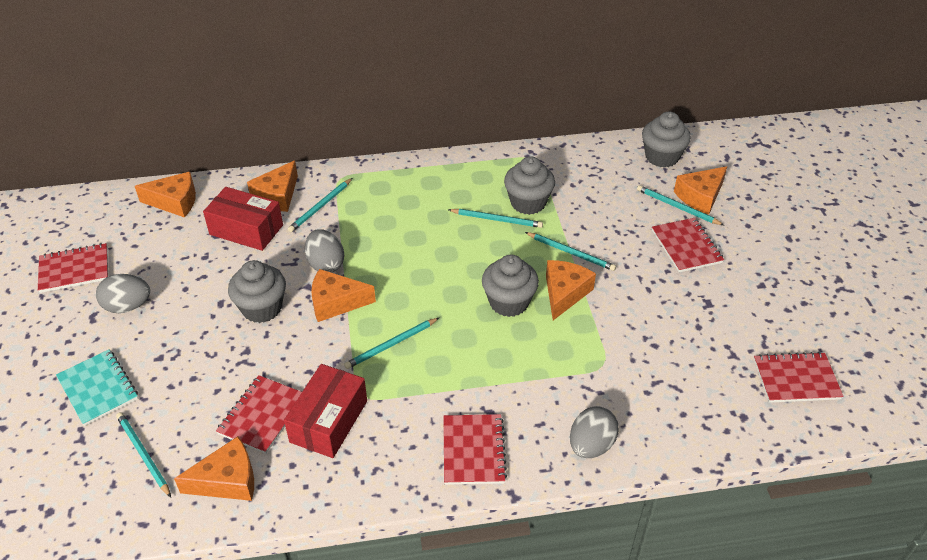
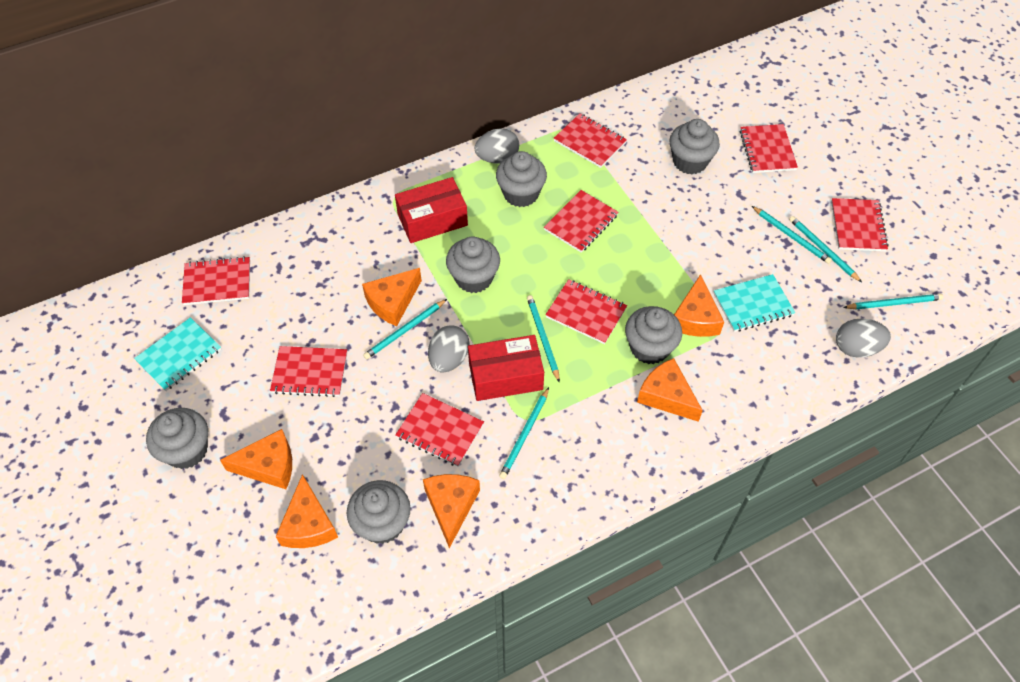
grey cupcake: [228,260,286,323] [482,255,539,317] [504,156,555,215] [642,112,691,168] = 4 -> [146,408,208,469] [347,480,411,544] [446,237,500,293] [496,151,547,207] [625,306,682,364] [669,119,720,174] = 6
red notebook: [38,243,108,293] [216,375,302,454] [444,414,507,485] [652,218,724,272] [754,352,844,403] = 5 -> [182,256,250,305] [270,346,347,397] [395,393,484,467] [544,190,618,253] [545,279,627,344] [554,113,627,168] [740,124,798,173] [831,198,889,251] = 8
turquoise notebook: [56,350,138,426] = 1 -> [134,317,221,391] [714,274,795,332] = 2

